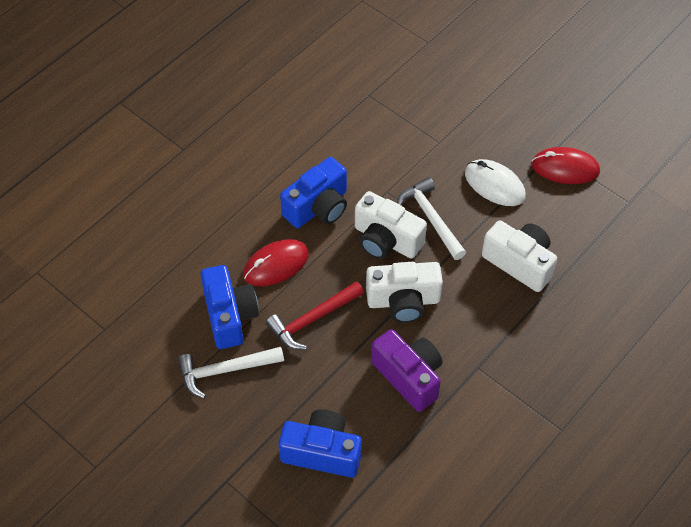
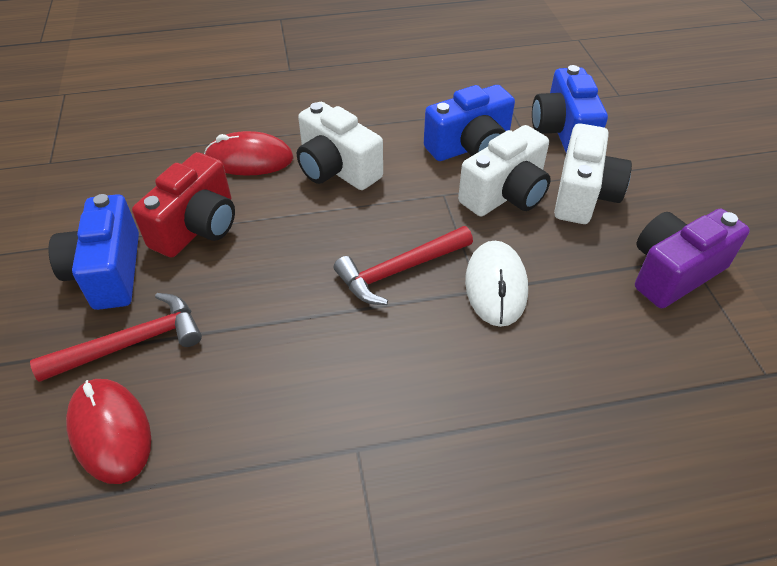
red camera: none = 0 -> [132,152,235,258] = 1
red hammer: [266,281,364,349] = 1 -> [30,293,202,382] [334,226,473,305] = 2
white hammer: [178,347,284,398] [397,177,466,260] = 2 -> none = 0

